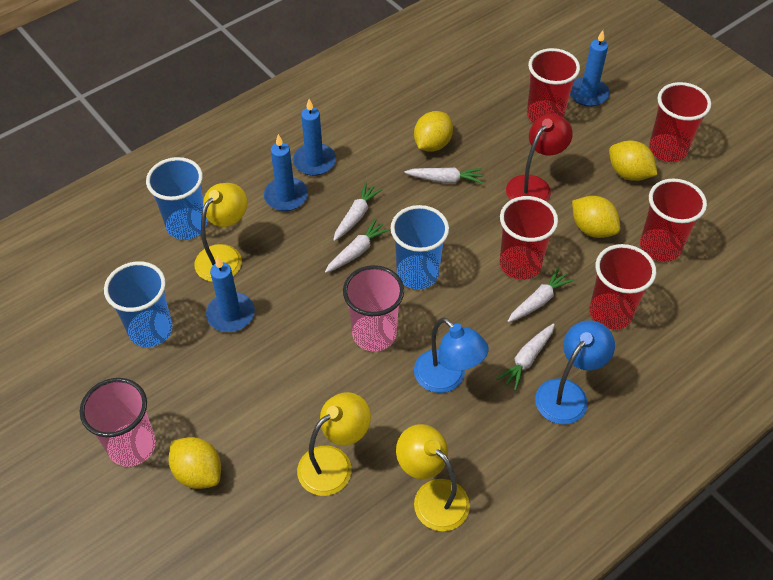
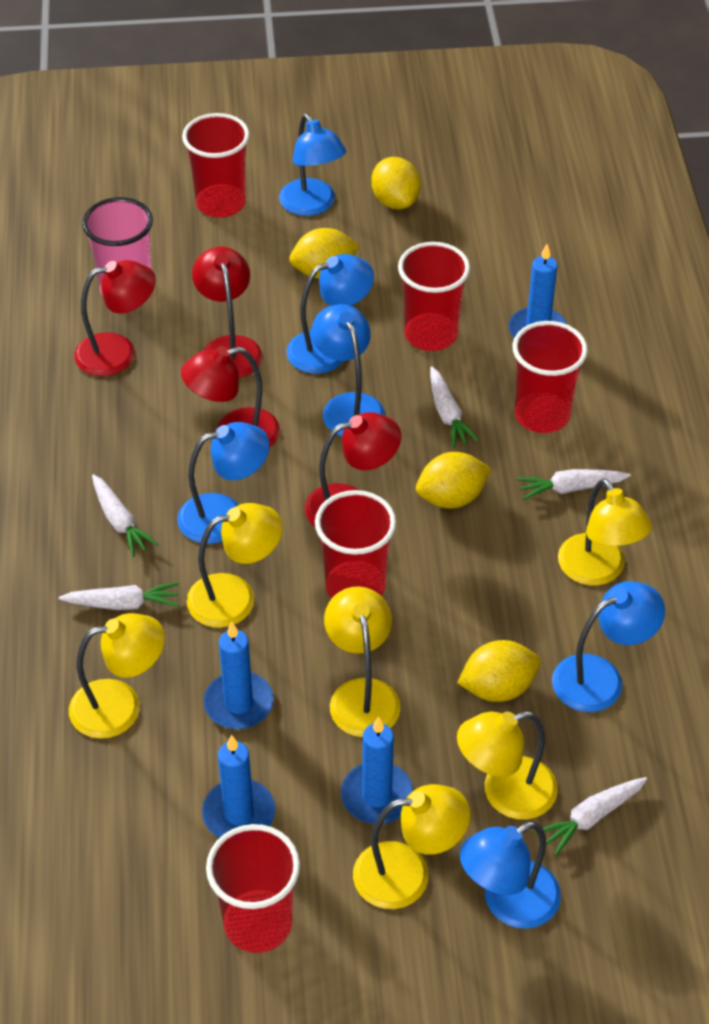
blue cup: [104,261,173,347] [146,157,207,240] [391,205,449,289] = 3 -> none = 0
blue lamp: [414,318,489,393] [535,320,615,424] = 2 -> [177,422,270,544] [279,114,346,216] [287,254,374,374] [312,304,385,437] [460,821,561,929] [552,581,665,712] = 6
pink cup: [80,378,156,467] [343,265,404,351] = 2 -> [82,197,153,296] = 1
red lamp: [506,114,573,202] = 1 -> [74,260,156,376] [181,346,280,448] [192,247,262,378] [304,412,401,527] = 4
yellow lamp: [194,183,247,282] [297,392,371,496] [396,424,470,531] = 3 -> [69,613,165,739] [186,503,282,628] [324,586,401,737] [353,784,470,909] [457,711,558,820] [558,478,652,586] = 6

